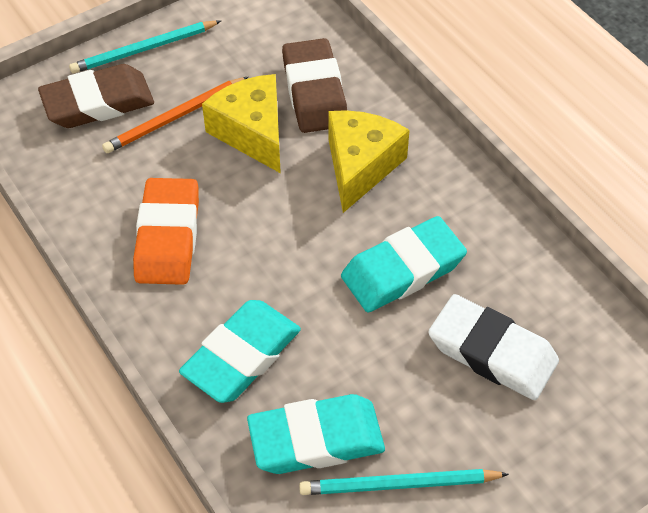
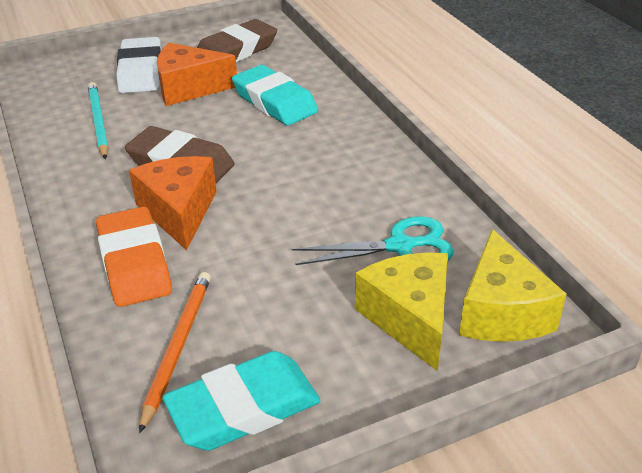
orange cheese: none = 0 -> [129,156,217,250] [157,43,237,106] = 2
turquoise eraser: [179,300,301,403] [247,394,385,474] [341,216,467,312] = 3 -> [163,351,320,451] [232,65,318,125] = 2
turquoise pencil: [69,20,221,74] [299,469,509,495] = 2 -> [88,82,109,159] = 1
turquoise scissors: none = 0 -> [292,216,454,265] = 1

